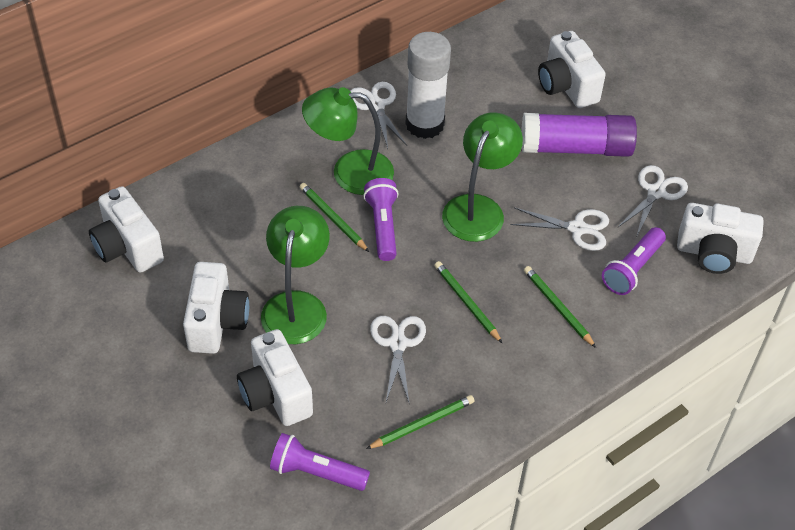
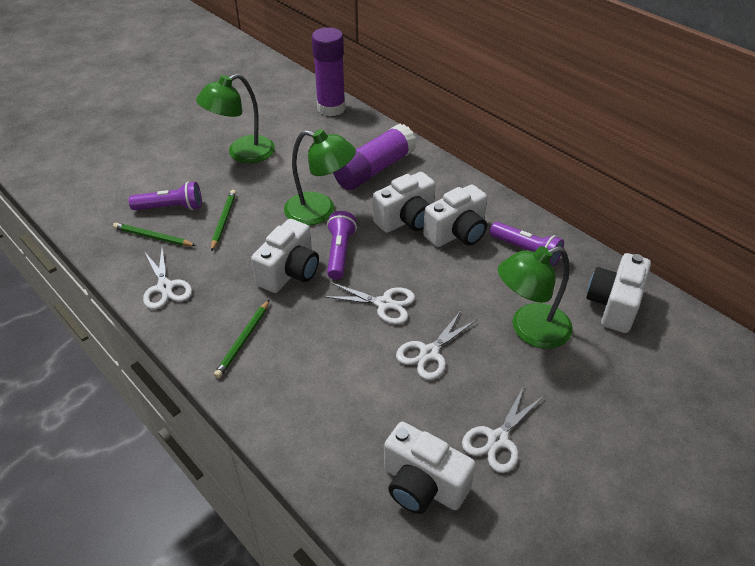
green pencil: [300,183,369,252] [366,395,474,449] [434,261,502,343] [524,266,596,348] = 4 -> [113,223,196,246] [211,190,236,252] [214,299,270,378] = 3
purple glue stick: [521,113,637,157] = 1 -> [312,27,346,116] [333,124,417,190] = 2
white glue stick: [406,32,451,139] = 1 -> none = 0

